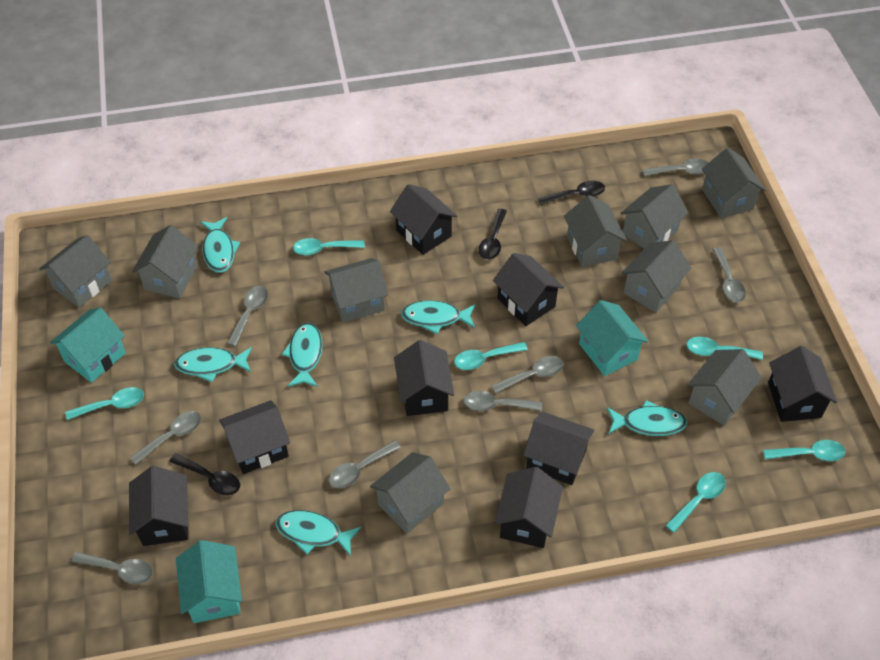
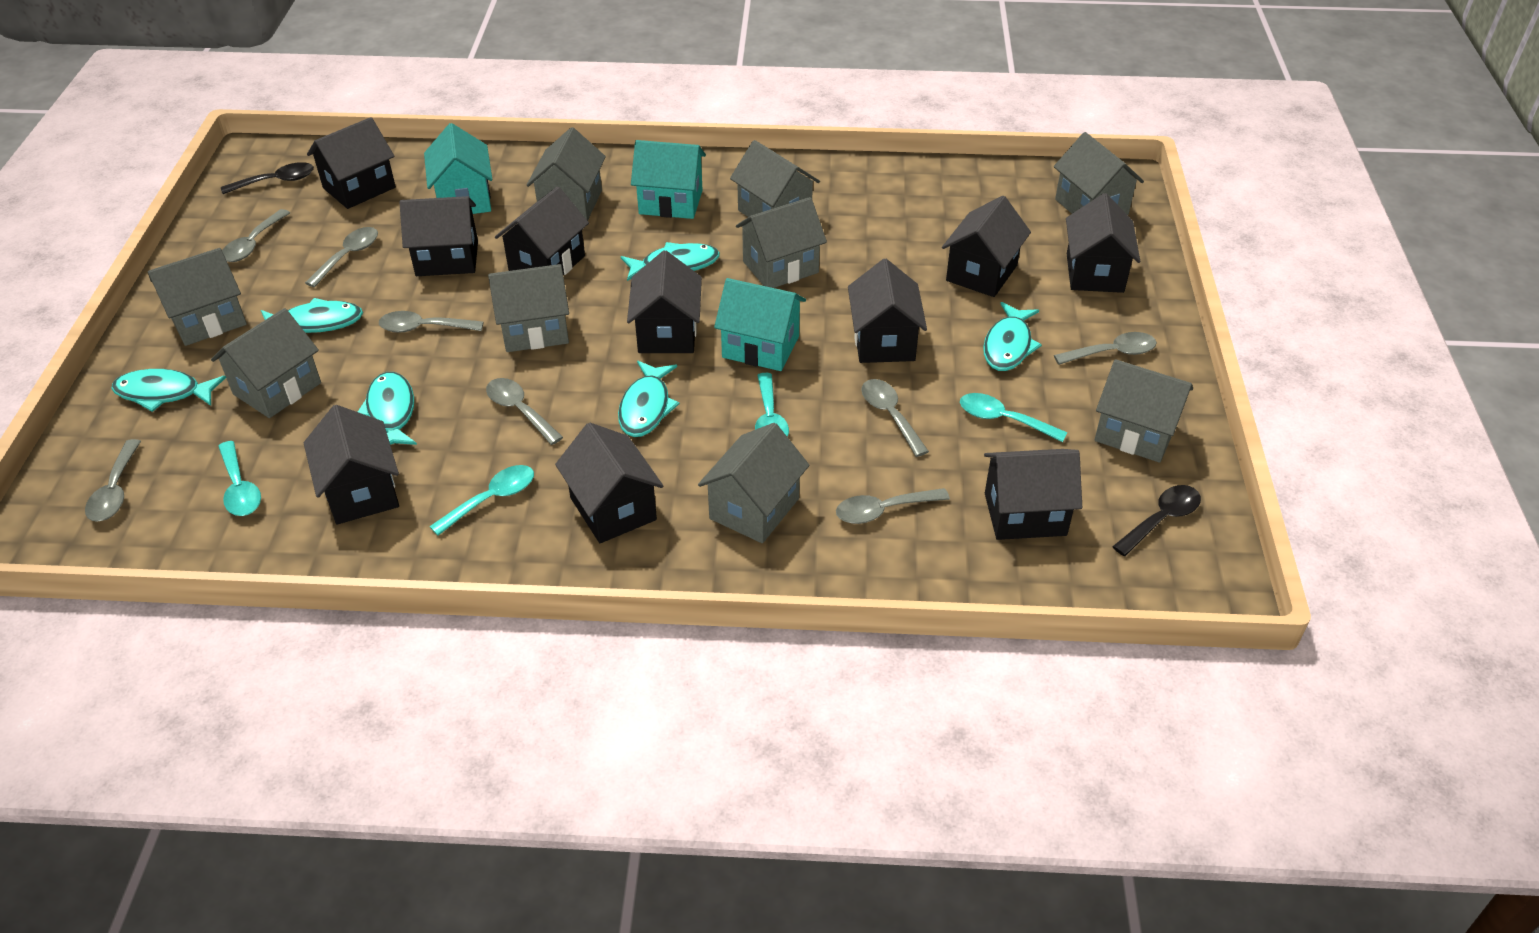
black house: [129,466,188,546] [219,400,290,474] [390,184,457,255] [394,340,454,416] [493,253,564,326] [495,467,563,548] [523,411,595,485] [768,346,837,422] = 8 -> [304,405,399,525] [307,117,396,209] [399,196,478,276] [495,186,589,275] [555,423,663,543] [627,250,702,353] [848,259,927,363] [942,196,1031,297] [984,449,1082,540] [1066,193,1140,293] = 10
black spoon: [169,453,240,495] [479,208,507,260] [538,181,605,205] = 3 -> [221,162,314,194] [1112,485,1201,556] = 2
turquoise spoon: [65,387,144,420] [293,238,365,255] [454,342,528,370] [665,472,726,533] [687,337,763,360] [763,440,845,461] = 6 -> [218,441,261,516] [429,465,534,536] [755,373,789,437] [960,393,1067,442] = 4

